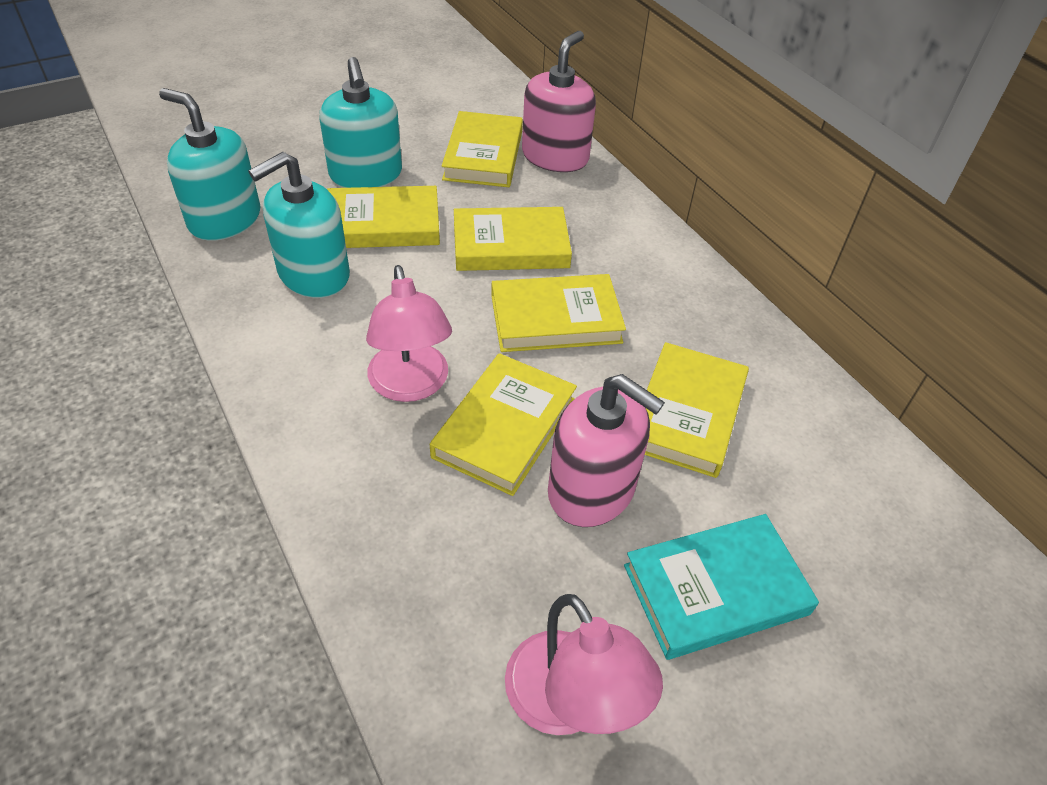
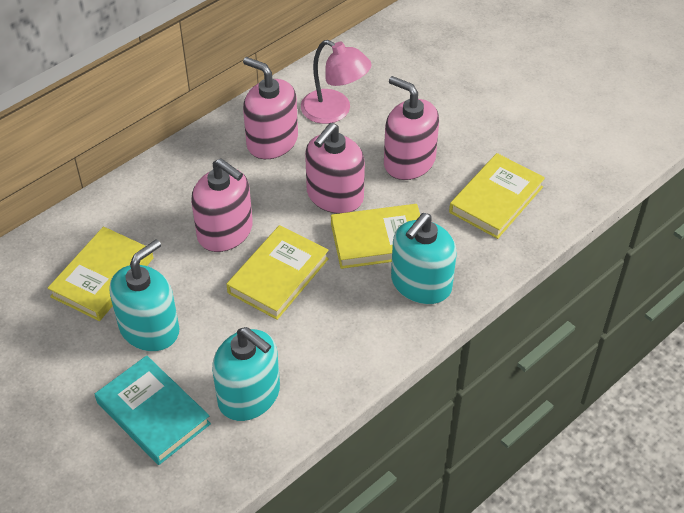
pink lamp: [366,265,452,402] [505,594,663,735] = 2 -> [301,40,372,124] = 1
pink soap dispenser: [522,31,596,172] [548,374,665,527] = 2 -> [191,158,253,252] [243,57,298,159] [305,123,365,214] [384,76,439,180] = 4
yellow book: [327,186,440,248] [430,353,577,496] [442,111,523,187] [454,207,572,271] [491,274,626,352] [645,342,749,478] = 6 -> [48,227,153,321] [226,225,329,320] [331,204,420,269] [449,153,545,239] = 4

